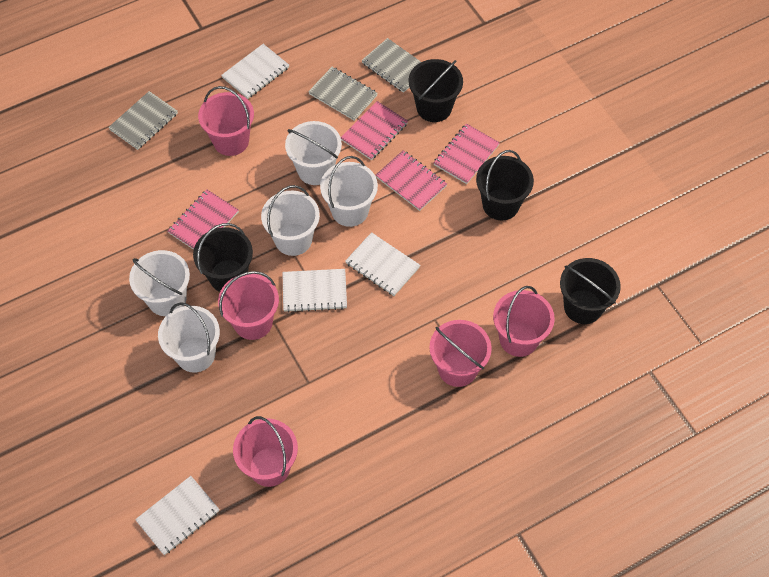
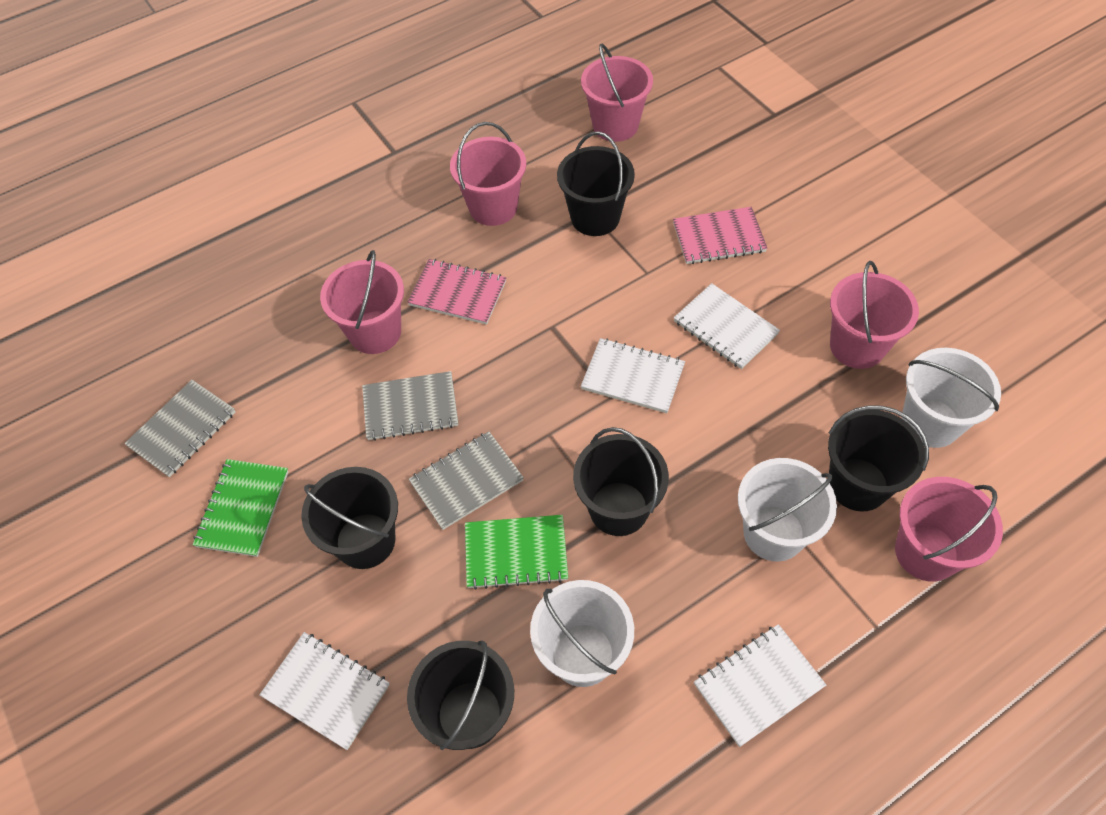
black bucket: [193,223,253,292] [409,59,463,122] [476,150,534,220] [560,258,621,324] = 4 -> [301,467,398,569] [407,640,514,750] [557,132,635,236] [573,427,669,536] [828,405,929,511] = 5
green notebook: none = 0 -> [193,459,289,557] [465,515,568,590] = 2
pink notebook: [168,190,239,250] [341,101,408,160] [376,150,447,211] [433,123,500,184] = 4 -> [407,259,506,325] [673,207,767,264] = 2
white bucket: [129,250,190,316] [158,302,220,373] [261,185,320,256] [285,121,342,185] [320,156,378,227] = 5 -> [530,580,634,687] [738,458,837,562] [901,348,1001,448] = 3

